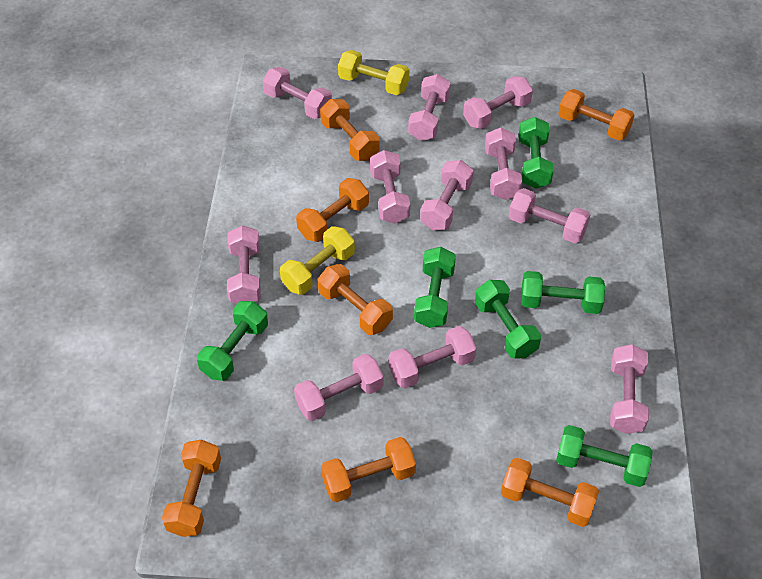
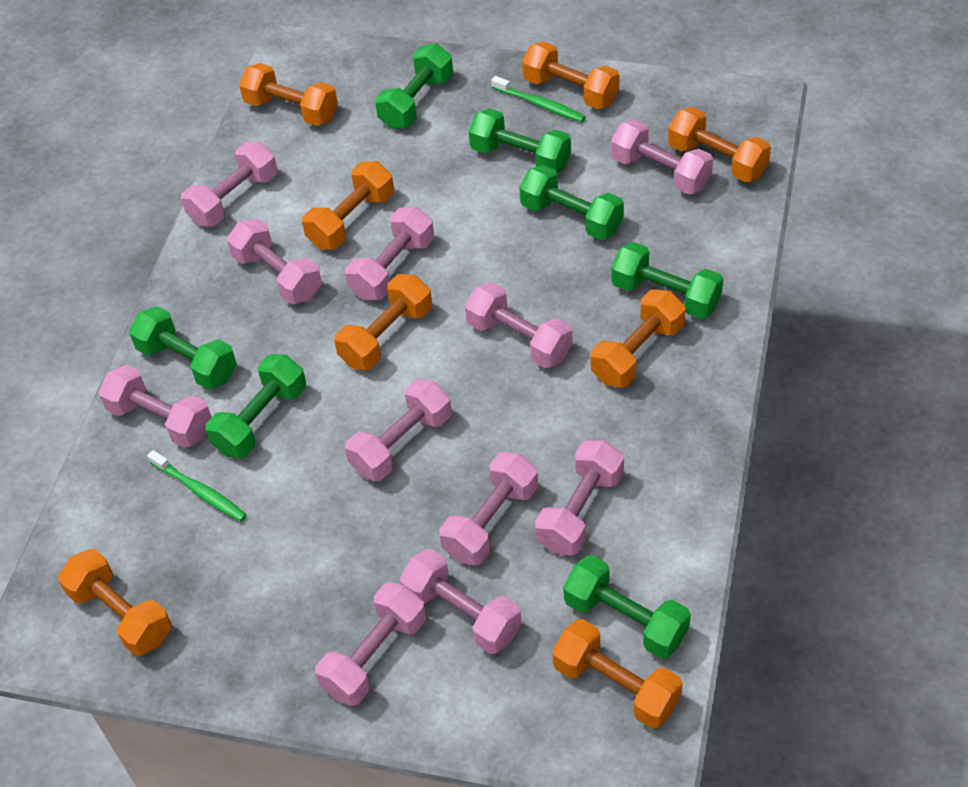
green dumbbell: [197,301,268,381] [414,247,456,328] [475,280,541,359] [519,117,554,189] [521,271,605,314] [556,425,653,487] = 6 -> [129,306,237,390] [206,354,306,459] [375,44,453,129] [469,108,571,173] [519,165,624,240] [563,555,691,659] [611,242,723,319] = 7
green toothbrush: none = 0 -> [147,450,247,522] [491,76,585,122] = 2
orange dumbbell: [162,440,221,537] [296,178,369,242] [317,264,393,335] [320,99,380,161] [321,437,416,502] [501,458,599,527] [558,89,634,140] = 7 -> [58,549,172,656] [239,63,338,126] [302,161,394,250] [334,274,432,371] [522,42,619,109] [552,619,683,729] [591,289,685,388] [668,107,771,182] = 8
yellow dumbbell: [280,226,355,295] [338,50,409,95] = 2 -> none = 0

